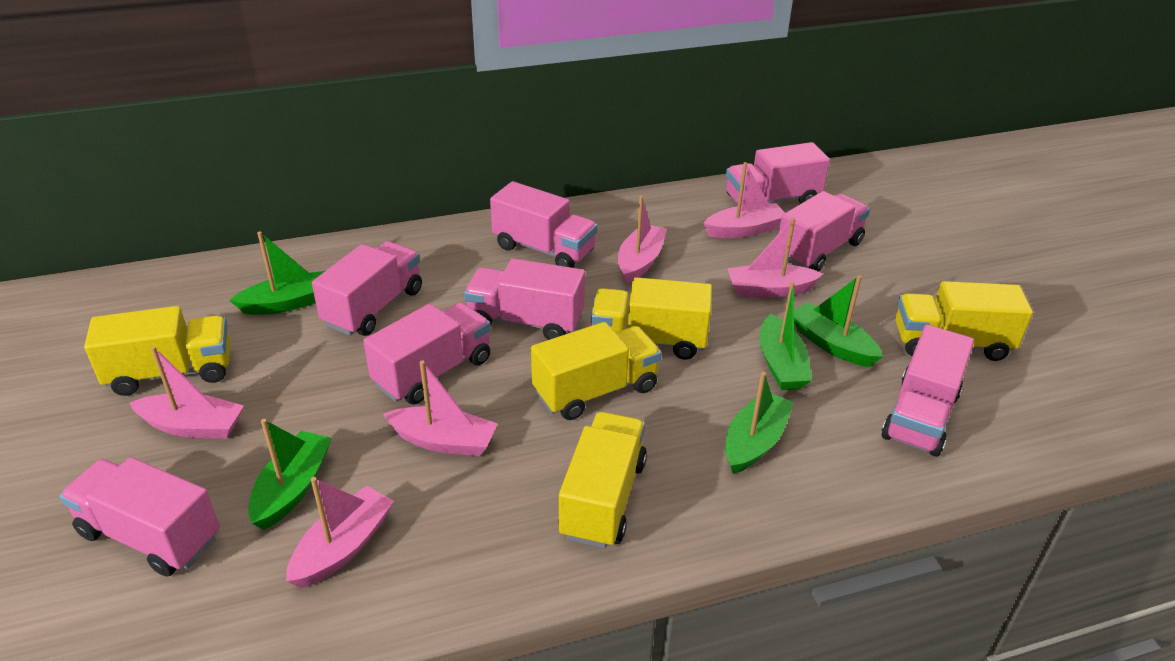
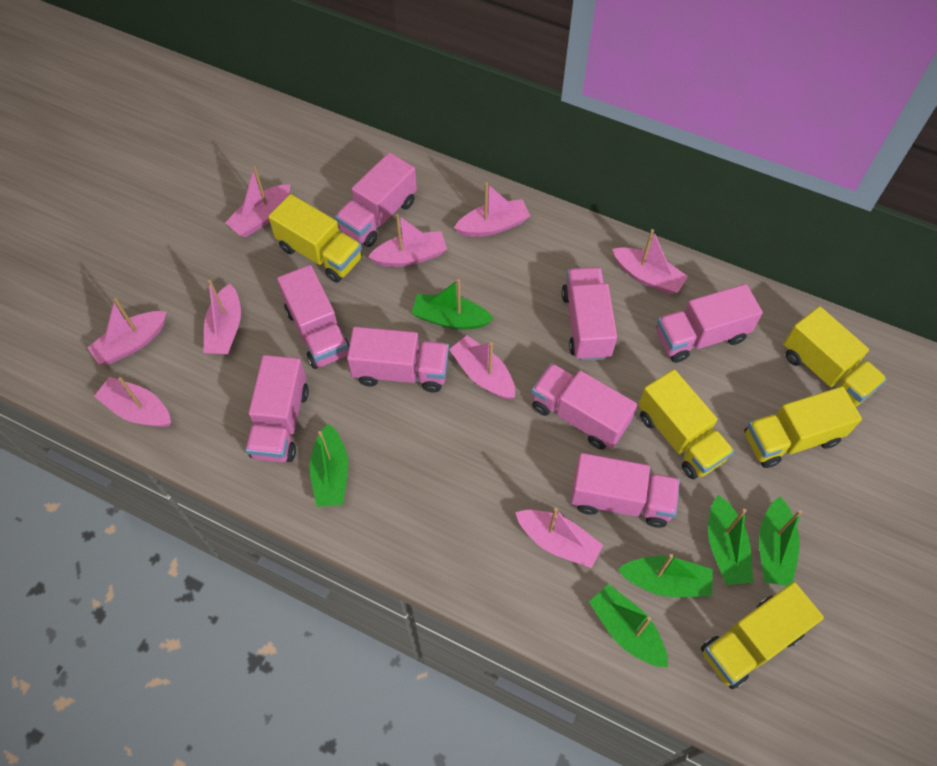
green boat: [229,232,325,315] [248,419,332,530] [725,372,794,474] [759,282,812,390] [794,275,883,367] = 5 -> [309,424,348,507] [411,279,494,329] [589,584,668,667] [618,554,713,597] [708,495,753,585] [759,497,802,586] = 6
pink boat: [130,346,244,439] [286,477,394,588] [383,360,498,456] [618,196,667,284] [703,162,785,238] [728,218,823,298] = 6 -> [88,298,166,364] [94,377,171,427] [204,280,241,355] [225,166,290,237] [368,214,447,267] [449,336,515,399] [454,182,530,237] [515,508,603,568] [612,229,688,294] = 9

